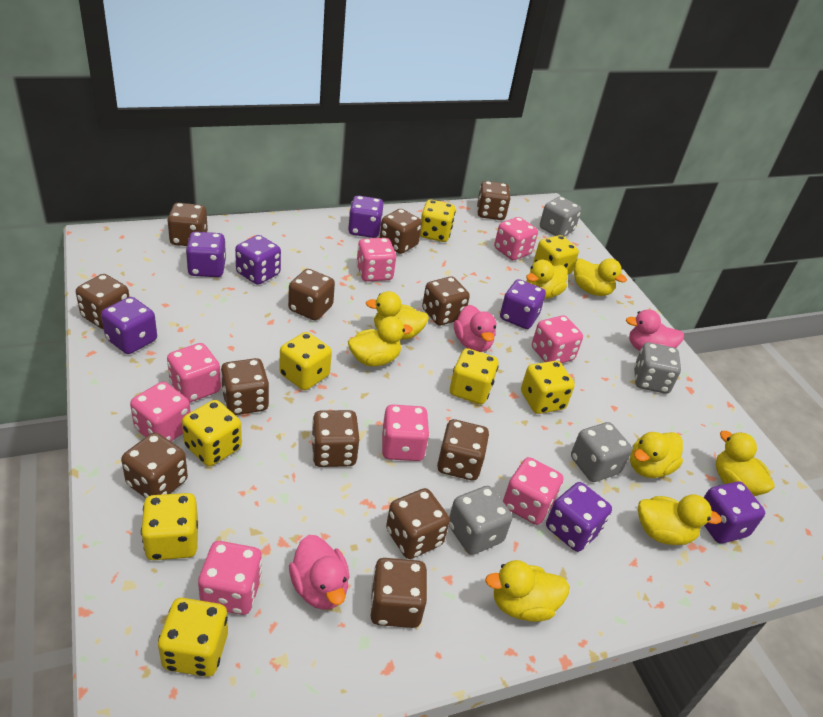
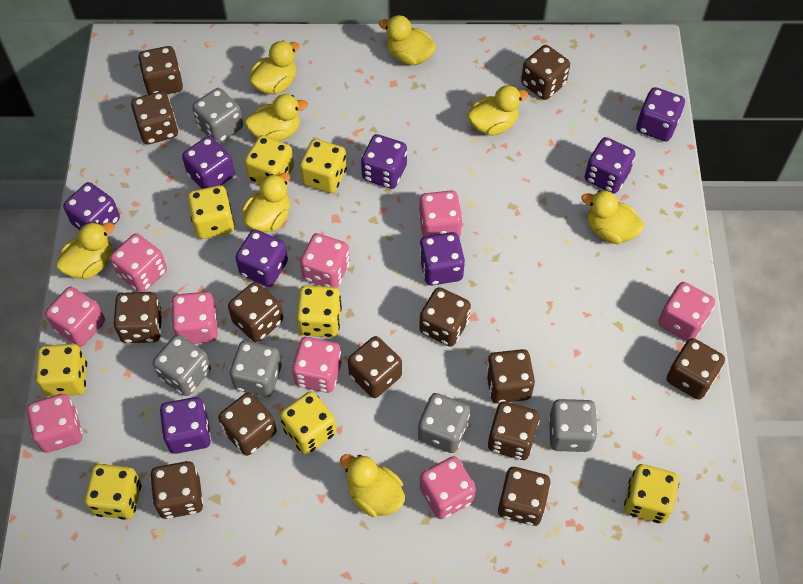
brown dice: [76,274,129,329] [121,433,188,498] [167,203,208,246] [221,358,269,415] [288,269,335,321] [311,410,359,467] [370,558,427,628] [380,209,422,254] [386,488,450,559] [422,277,470,325] [437,419,489,481] [477,181,510,220] = 12 -> [114,292,162,343] [131,91,178,144] [138,46,183,95] [150,461,203,519] [218,392,277,456] [228,282,283,342] [348,336,402,398] [419,287,471,347] [486,349,535,403] [488,402,540,460] [498,467,551,526] [521,45,570,100] [667,338,725,400] = 13
grey dice: [449,486,512,555] [540,196,581,236] [571,422,632,482] [634,342,681,394] = 4 -> [153,335,211,396] [192,88,243,143] [230,341,282,397] [418,393,470,453] [549,399,598,452] = 5
pink dice: [130,382,191,441] [167,343,221,402] [198,541,262,615] [356,238,396,282] [382,404,429,461] [494,217,538,260] [503,457,563,525] [532,316,583,363] = 8 -> [27,394,82,453] [45,287,105,347] [110,233,167,292] [171,292,218,344] [292,337,342,393] [300,233,350,288] [419,190,463,237] [420,456,476,519] [658,282,715,341] = 9
pink duck: [289,535,350,610] [454,305,496,352] [626,309,684,351] = 3 -> none = 0
purple dice: [101,297,157,354] [186,232,226,277] [235,235,281,285] [348,196,384,238] [500,279,546,329] [546,482,612,552] [704,482,765,544] = 7 -> [63,182,120,230] [160,397,211,454] [182,136,234,189] [235,229,288,287] [361,134,407,189] [419,232,465,286] [585,137,635,194] [636,87,685,141] = 8

